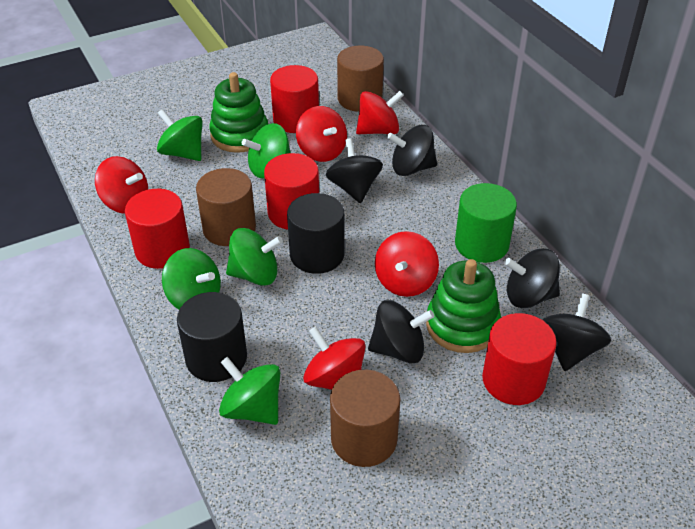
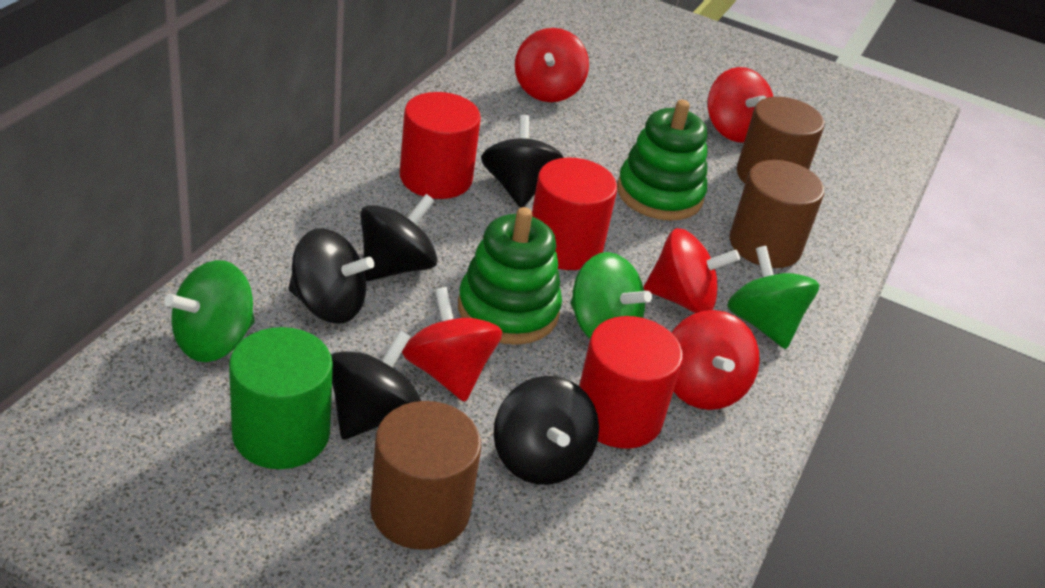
black cylinder: [177,292,247,382] [287,193,345,274] = 2 -> none = 0
green spinning top: [157,109,203,161] [162,248,221,310] [219,357,280,425] [226,228,283,286] [242,123,291,178] = 5 -> [164,260,255,362] [570,252,652,339] [727,246,819,349] = 3
red cylinder: [125,189,190,269] [264,153,319,229] [270,65,319,133] [482,313,557,405] = 4 -> [400,92,481,199] [532,158,617,270] [579,316,683,448] = 3

